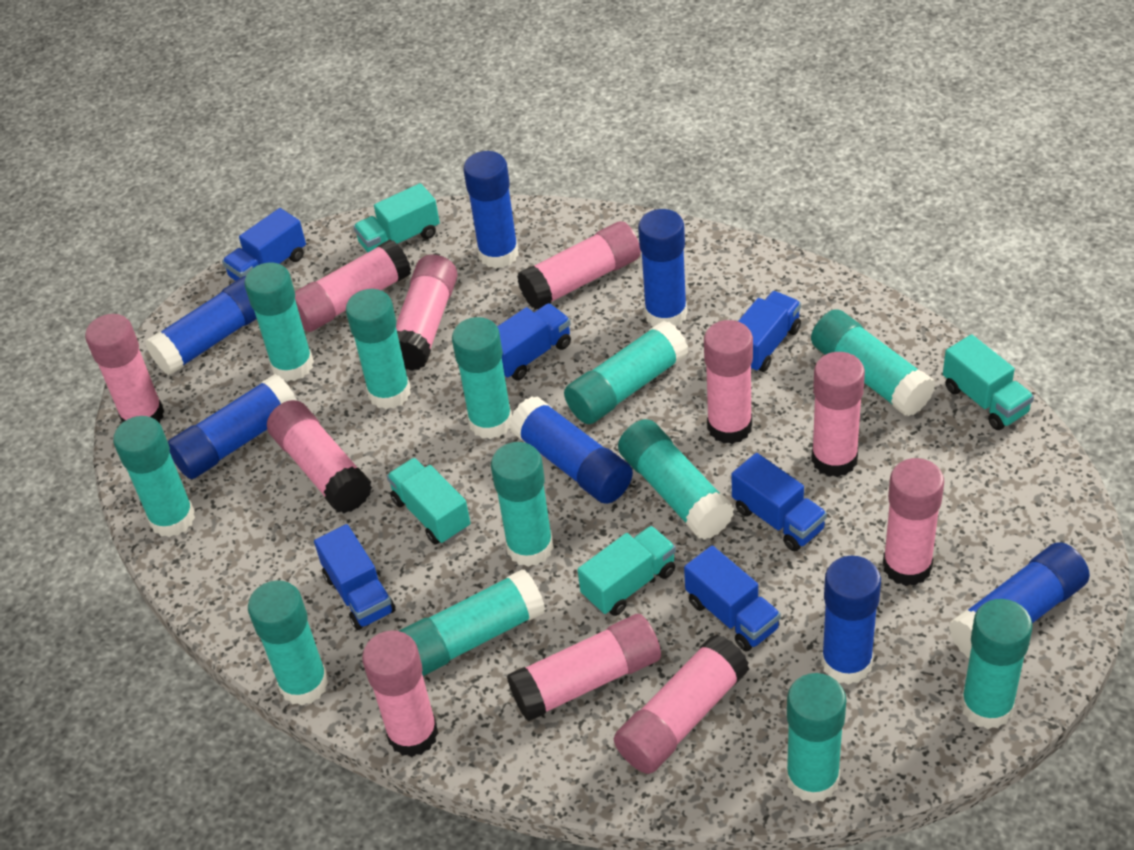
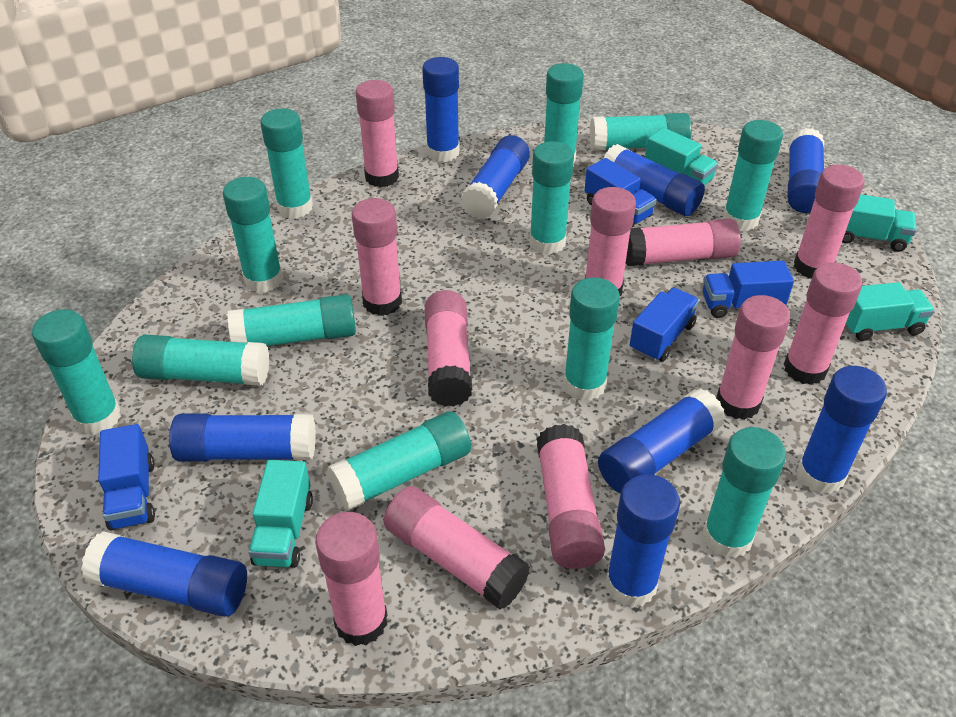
blue glue stick: [145,276,257,375] [168,374,297,479] [463,151,519,269] [509,396,633,504] [638,209,687,327] [821,556,881,685] [949,542,1090,658] = 7 -> [81,531,247,617] [169,414,316,462] [422,57,460,162] [461,135,530,219] [598,388,726,494] [603,144,705,216] [605,474,680,607] [788,128,824,213] [797,366,887,494] = 9
blue truck: [222,208,306,281] [314,524,396,630] [497,303,571,380] [684,546,781,652] [731,453,827,551] [738,291,801,372] = 6 -> [98,424,155,531] [584,158,657,228] [630,287,699,362] [703,261,794,318] = 4

